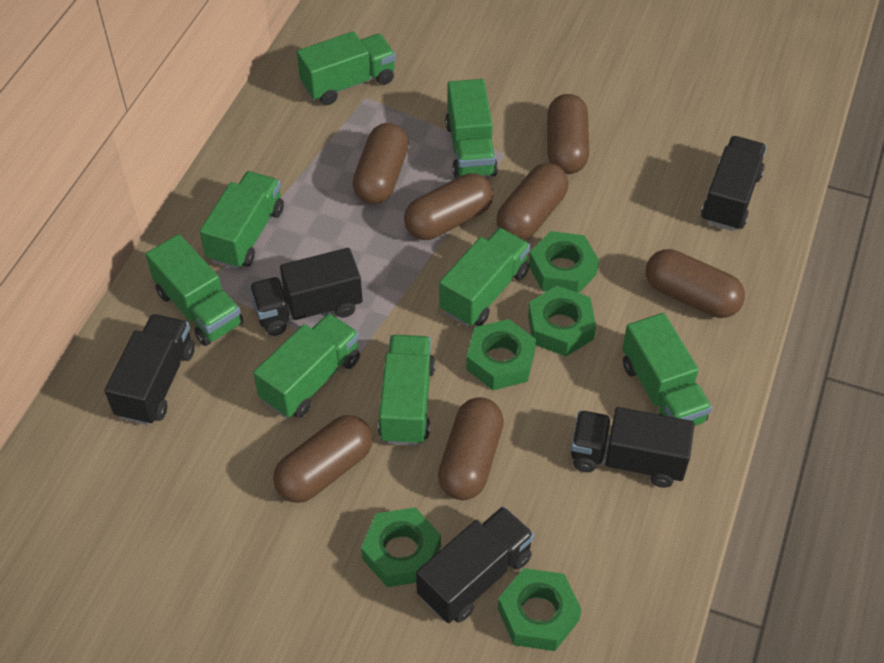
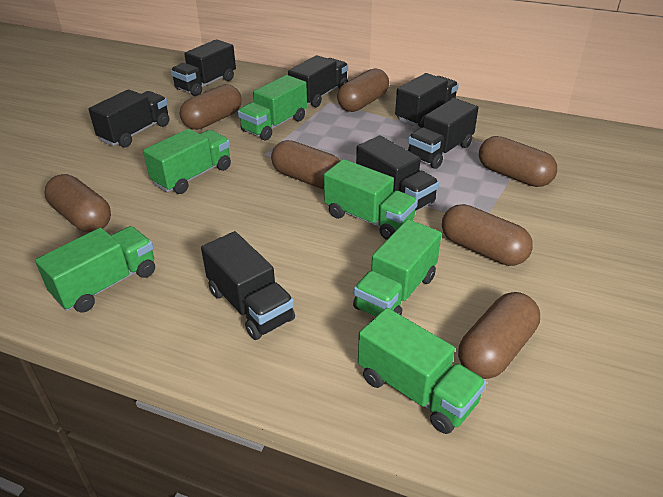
black truck: [104,314,195,425] [249,248,363,336] [416,506,534,623] [571,407,695,488] [701,136,767,231] = 5 -> [88,89,169,147] [170,39,236,96] [201,231,295,340] [288,55,348,107] [356,136,439,212] [395,73,459,128] [408,98,478,169] = 7
green nut: [361,507,441,587] [466,319,536,390] [498,568,582,651] [528,286,596,356] [529,231,599,293] = 5 -> none = 0
green truck: [146,234,243,346] [200,171,284,269] [253,313,360,418] [297,31,396,105] [378,335,435,446] [439,228,530,327] [445,79,498,179] [622,313,712,426] = 8 -> [35,226,155,313] [143,129,231,194] [238,75,307,140] [324,159,418,240] [353,219,441,317] [358,308,487,434] = 6

